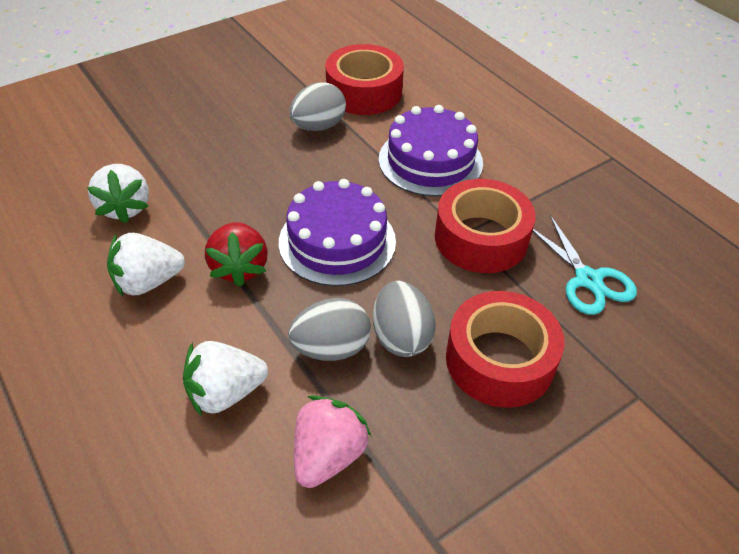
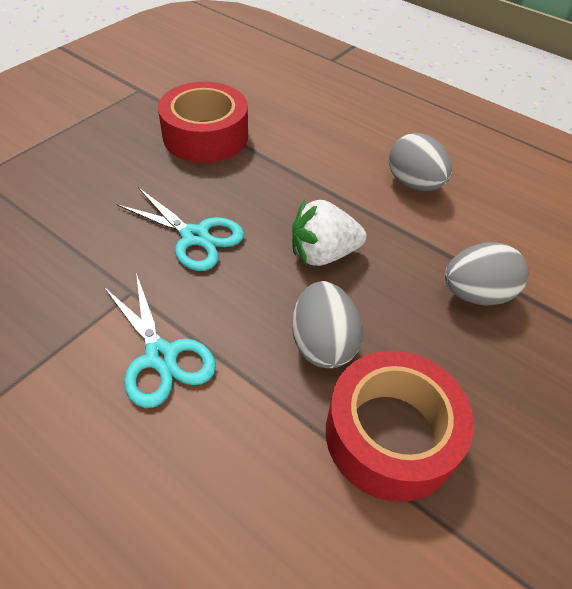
pink strawberry: [294,395,371,488] = 1 -> none = 0
purple cake: [279,179,396,286] [379,105,483,197] = 2 -> none = 0
red strawberry: [205,222,268,287] = 1 -> none = 0
red tape: [326,44,404,115] [435,179,536,273] [446,291,565,408] = 3 -> [158,82,248,163] [326,350,474,502] = 2
turquoise scissors: [533,215,637,315] = 1 -> [104,273,216,408] [117,187,244,271] = 2
white strawberry: [87,164,149,224] [107,233,185,297] [183,341,268,417] = 3 -> [292,199,366,266] = 1

